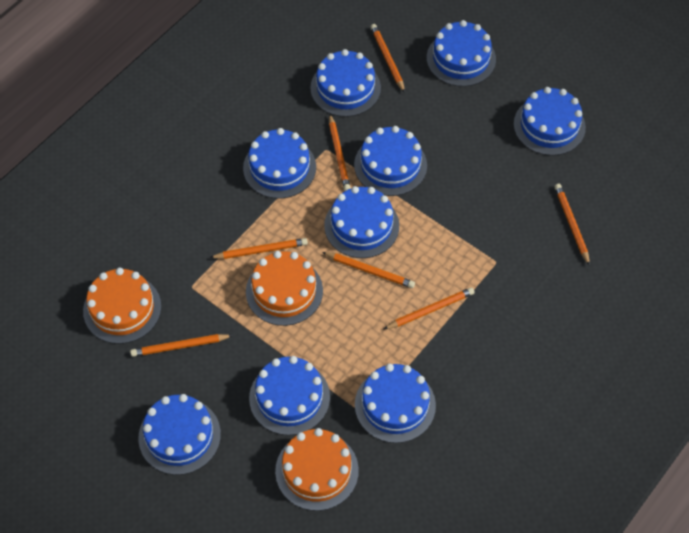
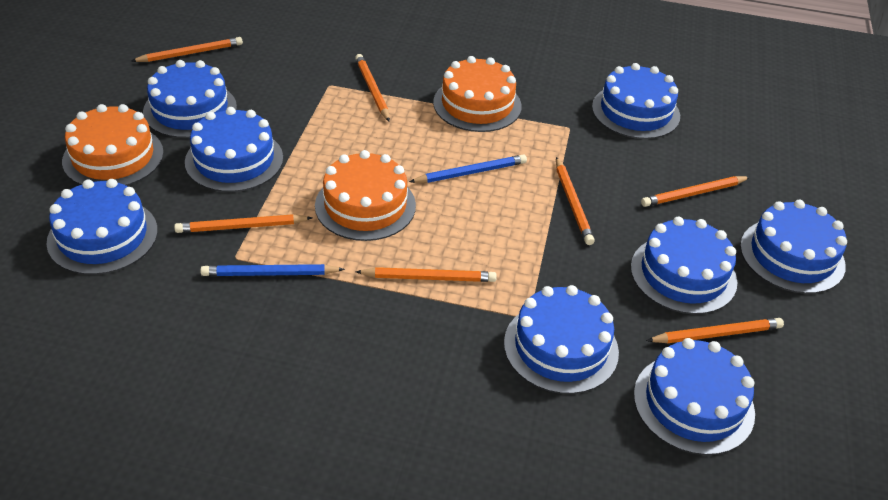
blue cake: [138,394,221,475] [243,128,316,199] [249,356,330,435] [310,49,381,117] [324,186,399,258] [354,126,427,196] [355,364,436,443] [427,20,496,87] [514,87,586,156] = 9 -> [46,179,158,275] [143,60,237,138] [185,107,283,192] [504,285,619,394] [592,63,680,139] [631,217,737,314] [634,338,755,455] [740,200,847,294] = 8
blue pencil: none = 0 -> [200,264,345,276] [409,154,527,183] = 2

